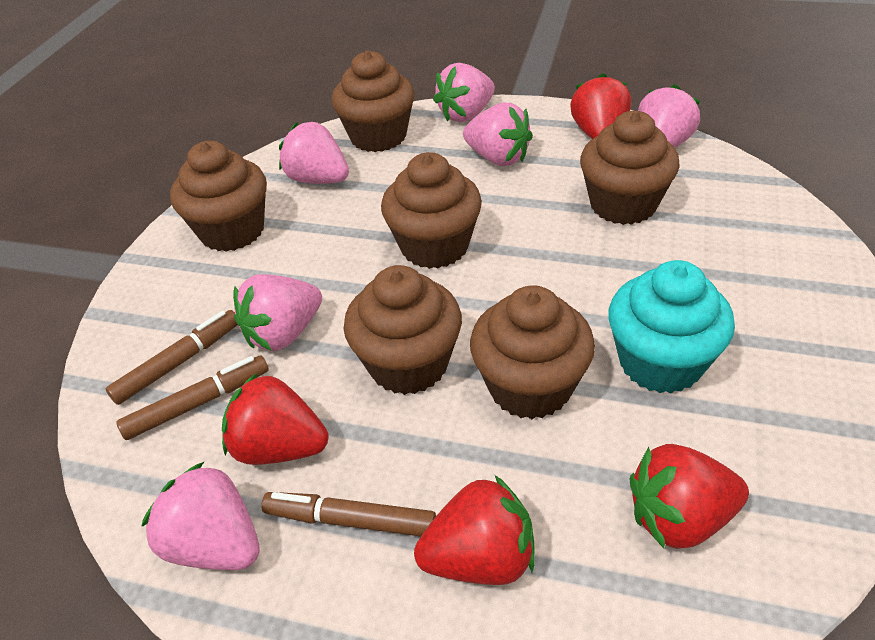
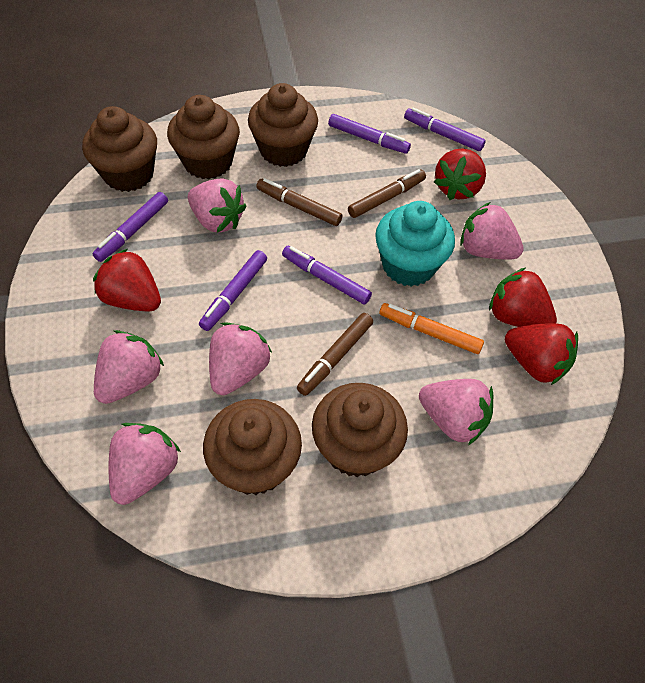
brown cupcake: [170,141,267,252] [332,50,415,152] [344,265,462,395] [381,152,482,269] [470,285,595,419] [580,111,680,225] = 6 -> [82,106,157,192] [167,95,240,179] [203,399,302,495] [248,83,318,167] [312,383,408,477] = 5
orange marker: none = 0 -> [379,303,484,354] = 1
purple marker: none = 0 -> [93,192,168,262] [199,250,267,331] [282,246,372,305] [328,114,411,154] [404,108,486,151] = 5

